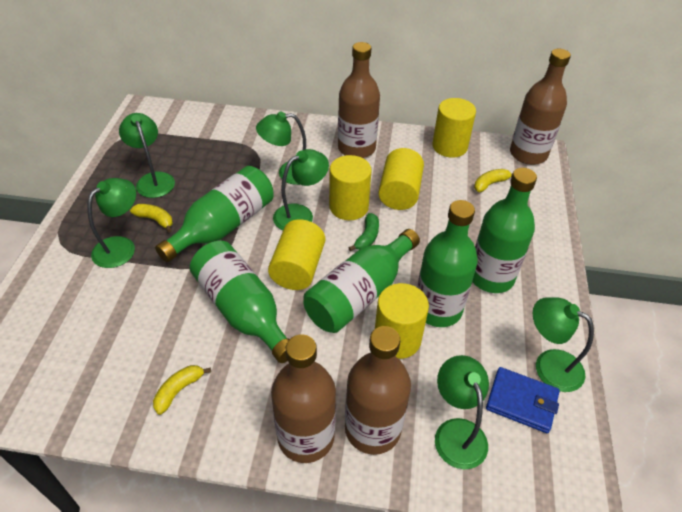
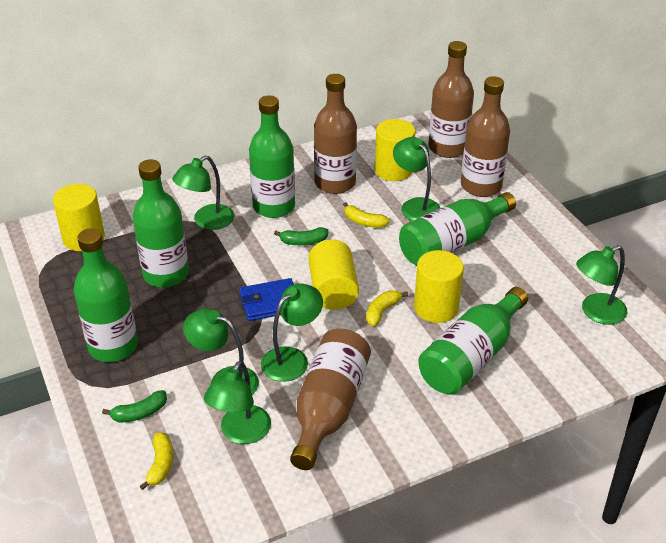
green banana: [349,213,379,251] = 1 -> [102,390,167,422] [274,227,329,245] = 2
yellow cylinder: [268,219,325,290] [329,155,372,220] [375,283,429,359] [378,148,424,210] [432,98,476,158] = 5 -> [53,184,105,251] [308,240,359,310] [375,119,415,181] [414,250,464,323] = 4

